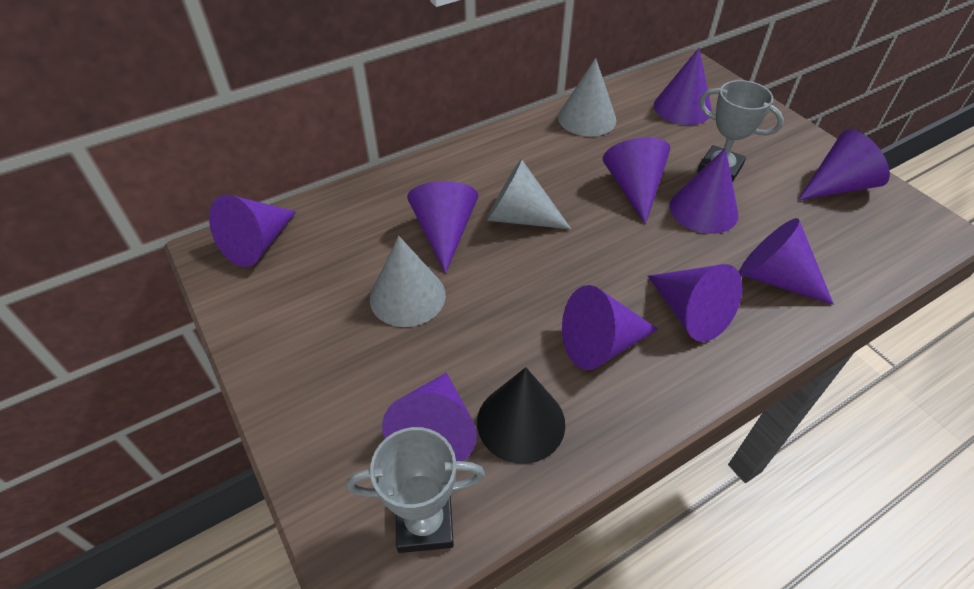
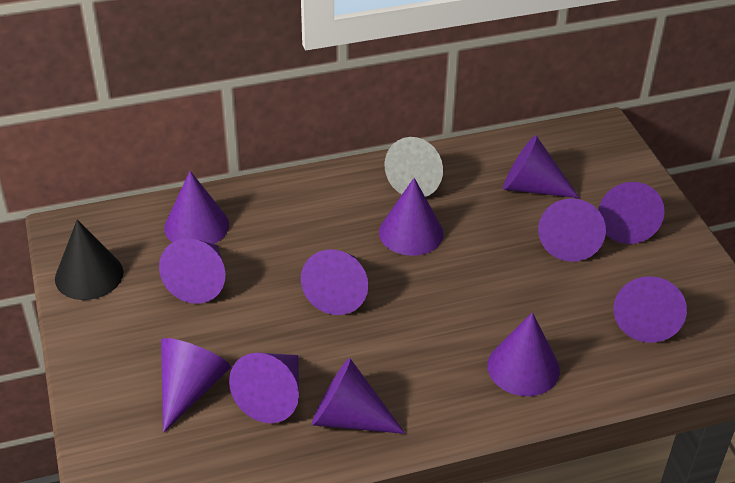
grey cone: [370,236,446,327] [487,159,571,229] [558,58,616,136] = 3 -> [385,137,443,197] = 1
grey trophy: [347,427,485,553] [697,80,784,183] = 2 -> none = 0
purple cone: [209,195,296,267] [382,373,477,461] [407,181,478,273] [562,285,658,370] [603,137,670,224] [648,264,742,342] [654,48,712,125] [670,148,738,234] [739,218,834,305] [798,130,890,200] = 10 -> [159,238,225,304] [161,338,231,433] [164,171,229,244] [229,353,299,423] [301,250,368,315] [312,358,405,434] [379,178,444,256] [487,312,560,396] [503,135,580,198] [538,198,606,262] [598,182,665,244] [613,276,687,343] = 12

